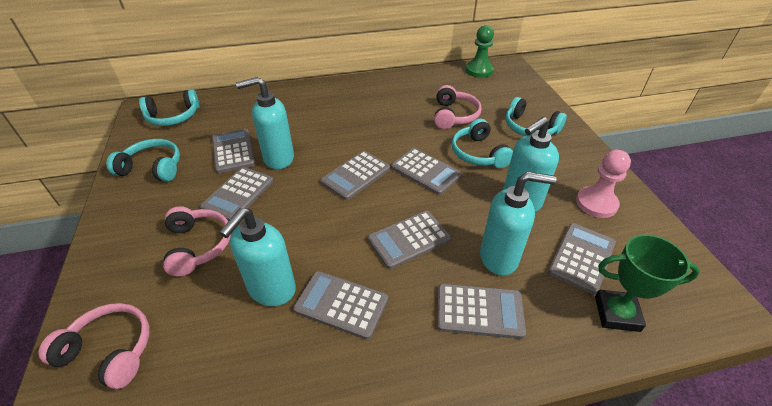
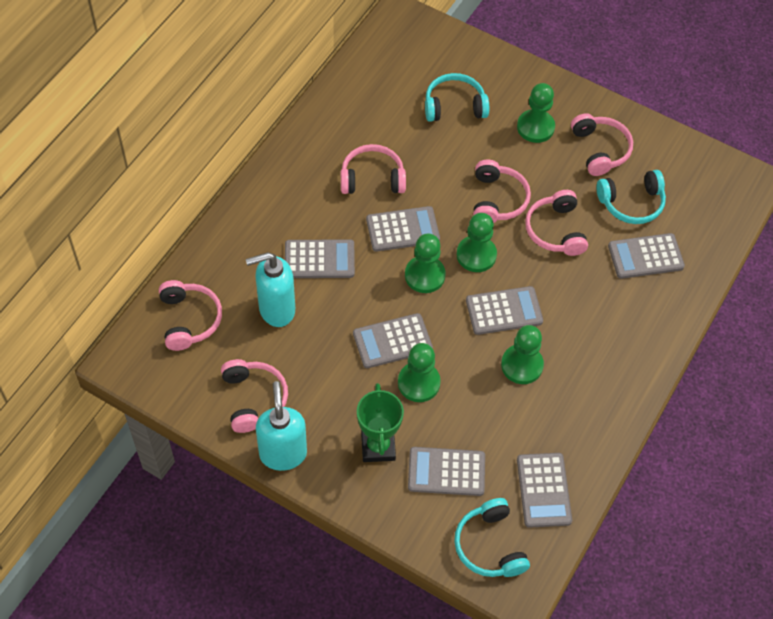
green pawn: [466,25,494,78] = 1 -> [398,343,441,402] [405,233,446,293] [456,213,497,272] [501,325,544,384] [517,83,555,143] = 5
grey calculator: [200,167,274,221] [212,129,255,173] [293,271,388,340] [320,151,390,200] [368,211,451,269] [391,148,462,195] [437,284,526,339] [548,223,616,295] = 8 -> [285,239,355,278] [353,313,433,368] [366,206,440,252] [408,447,485,496] [466,286,543,335] [517,453,572,528] [608,233,685,279] = 7
pink headphones: [38,303,150,389] [163,206,231,276] [434,85,482,129] = 3 -> [159,280,222,351] [221,359,288,433] [341,144,406,194] [473,159,531,223] [525,190,588,256] [571,113,633,176] = 6
pink pawn: [576,150,631,218] = 1 -> none = 0
turquoise headphones: [106,139,180,181] [139,89,200,126] [452,119,513,168] [505,97,567,136] = 4 -> [425,73,489,122] [454,498,530,577] [596,170,666,224] = 3
turquoise soap dispenser: [219,208,296,306] [236,77,294,169] [480,172,556,276] [503,117,559,212] = 4 -> [246,252,295,327] [256,381,307,471] = 2

